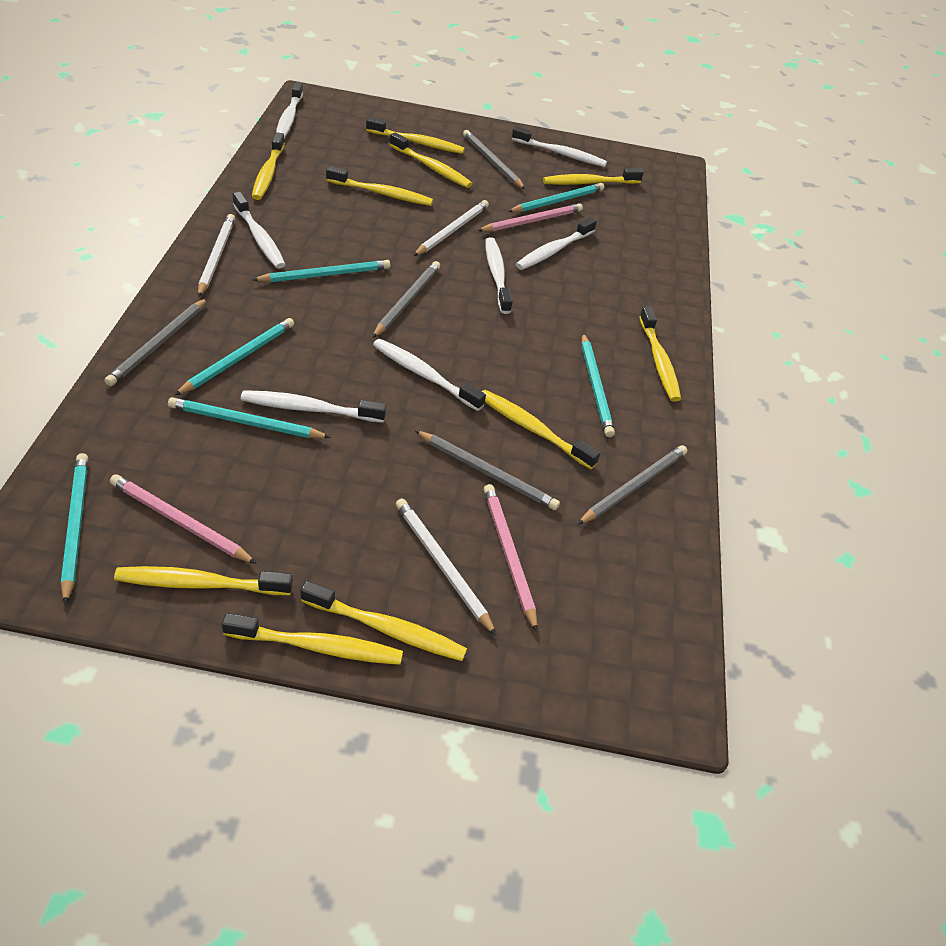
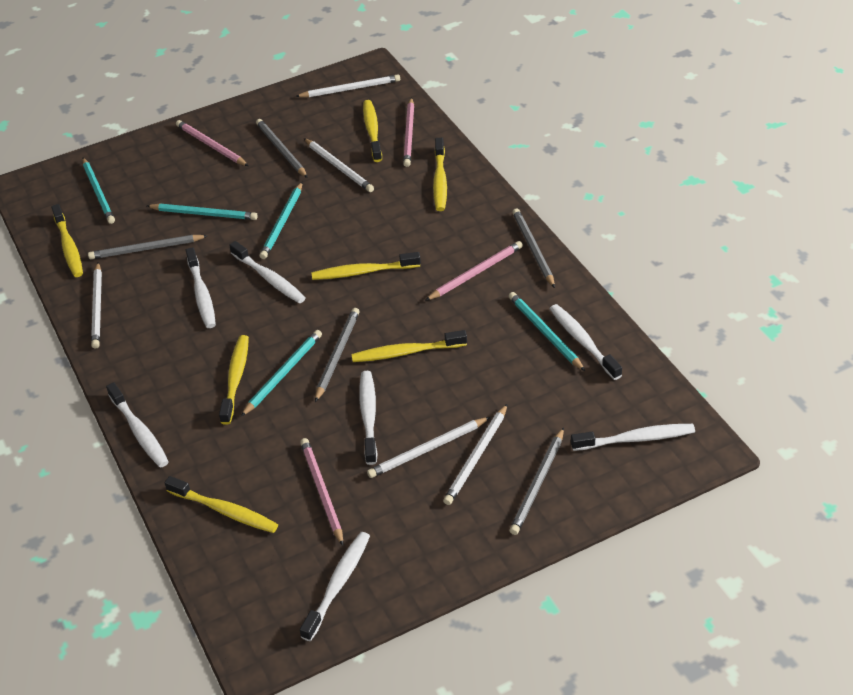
pink pencil: [110,474,257,564] [477,203,583,232] [484,484,538,632] = 3 -> [176,120,248,166] [300,438,343,546] [403,97,414,167] [425,241,523,301] = 4
turquoise pencil: [61,453,88,605] [168,397,331,438] [174,318,294,396] [252,260,390,282] [508,183,604,212] [582,333,615,437] = 6 -> [83,158,115,224] [147,204,258,220] [241,330,322,417] [259,182,303,259] [509,292,585,371] = 5
white pencil: [198,214,235,297] [396,498,497,636] [414,200,489,256] = 3 -> [91,262,102,349] [295,75,400,97] [304,138,374,192] [367,417,490,478] [443,404,508,505] = 5
yellow toothbrush: [114,566,293,595] [222,613,403,665] [252,132,285,200] [300,581,467,661] [326,166,433,206] [366,117,465,154] [389,132,473,188] [482,390,600,469] [543,168,644,185] [639,306,681,402] = 10 -> [51,204,83,277] [164,476,278,533] [219,335,249,425] [312,252,421,280] [351,330,467,362] [363,100,382,162] [433,138,447,211] = 7

